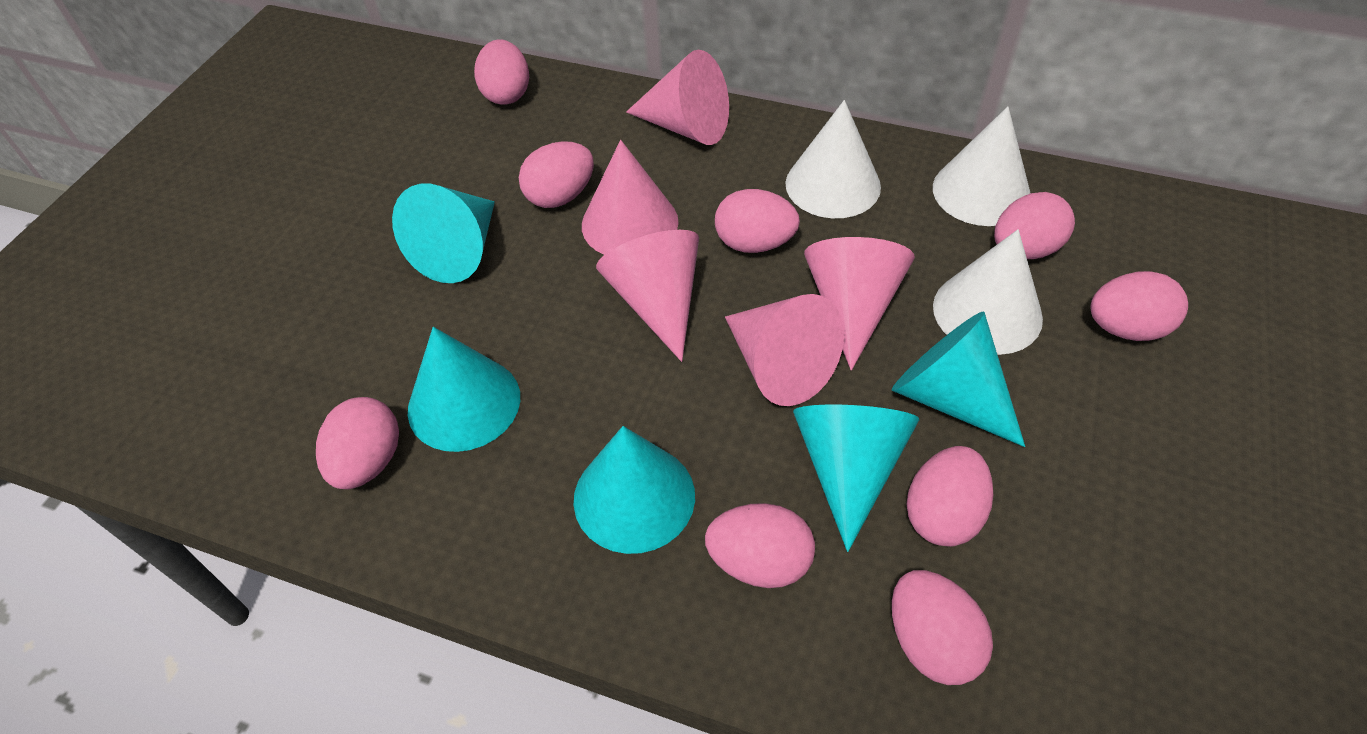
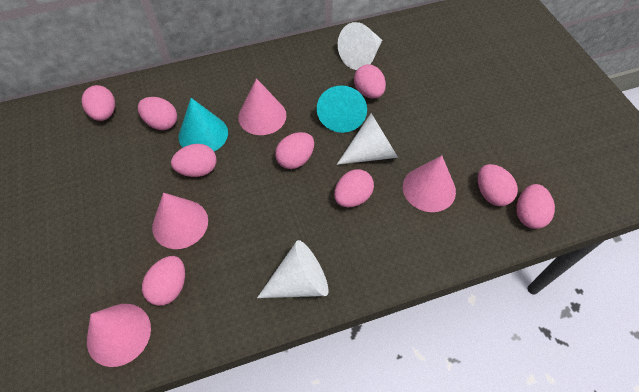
pink cone: [582,140,679,255] [596,230,699,362] [626,50,729,145] [725,294,844,406] [804,237,915,371] = 5 -> [87,304,151,367] [152,193,208,249] [238,78,287,135] [403,155,456,212] = 4
turquoise cone: [392,184,495,283] [408,327,520,452] [574,426,695,554] [793,405,919,552] [892,311,1025,447] = 5 -> [178,98,228,151] [317,85,367,133] = 2

